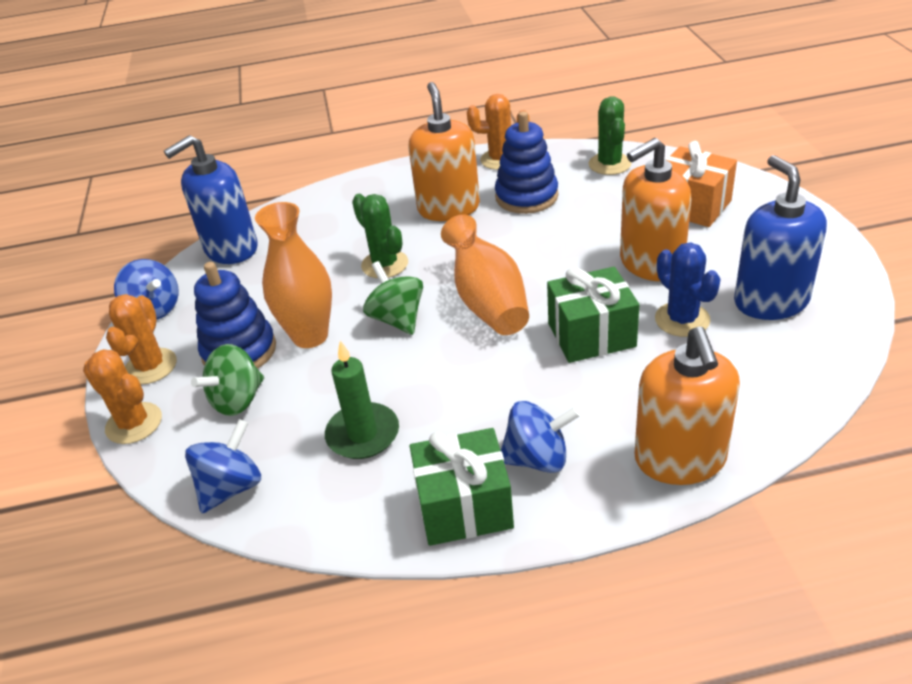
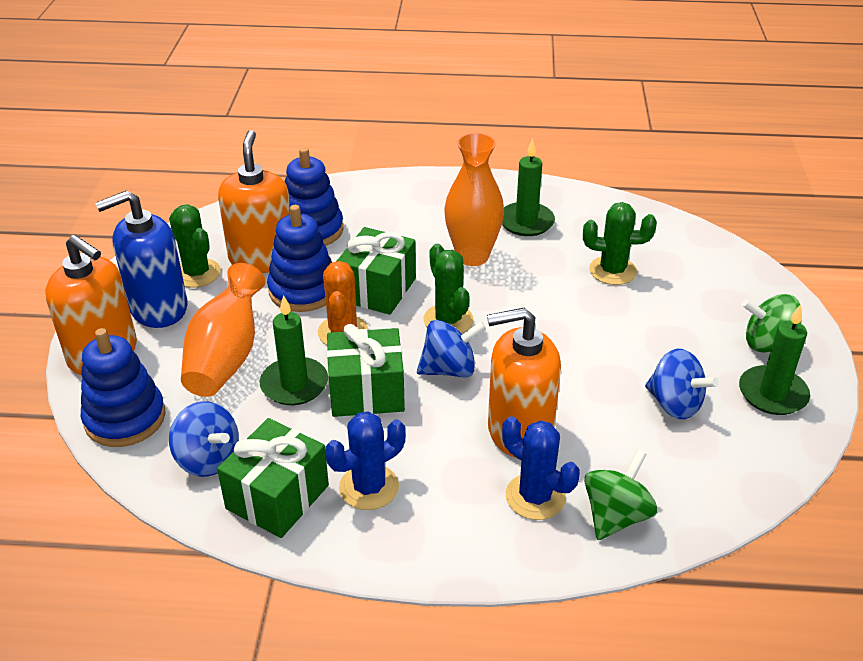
blue cactus: [655,243,720,337] = 1 -> [325,411,406,510] [502,416,580,520] = 2
blue soap dispenser: [164,135,258,264] [734,155,827,320] = 2 -> [95,190,187,328] = 1
blue stacking toy: [194,262,276,369] [495,111,558,214] = 2 -> [81,328,166,447] [267,205,332,312] [285,147,344,246] = 3
green cactus: [352,194,408,278] [589,96,632,175] = 2 -> [169,205,221,288] [424,244,474,333] [583,202,657,285] = 3
green candle: [325,341,399,459] = 1 -> [260,295,328,405] [502,139,555,236] [739,304,810,415] = 3
green gift: [410,428,514,546] [547,267,639,363] = 2 -> [217,418,329,538] [327,324,405,417] [337,227,416,315] = 3
orange cactus: [83,349,162,444] [106,294,177,384] [467,94,529,170] = 3 -> [318,261,368,345] = 1
orange gift: [666,141,737,227] = 1 -> none = 0

